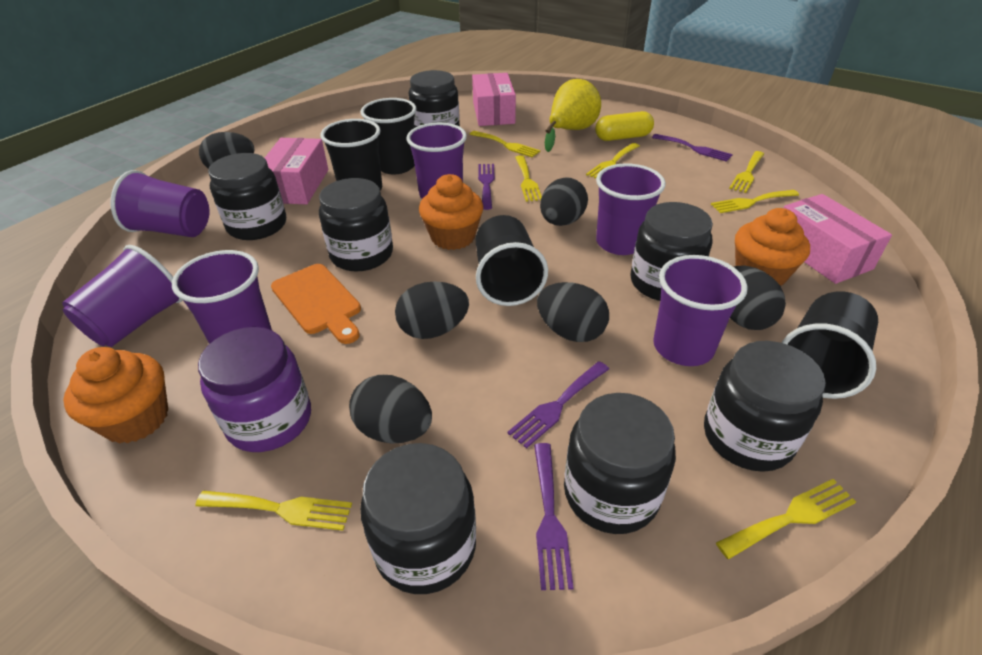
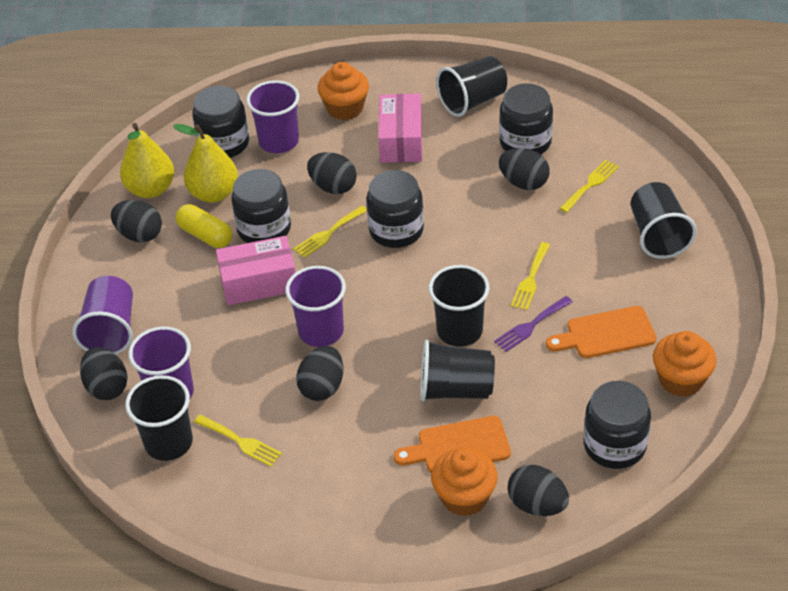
black cup: [321,119,382,190] [361,98,417,174] [476,215,548,306] [781,291,878,399] = 4 -> [125,375,193,461] [420,340,495,401] [429,265,490,347] [436,56,507,117] [631,182,697,259] = 5
black jar: [208,153,286,240] [319,178,393,272] [360,443,476,594] [408,70,460,128] [564,393,676,534] [630,202,713,301] [704,341,826,472] = 7 -> [192,86,249,158] [231,169,291,243] [366,170,424,248] [499,83,553,154] [583,381,651,469] = 5
orange cutting board: [271,264,361,344] = 1 -> [394,416,511,473] [546,306,656,358] = 2
pink box: [265,138,328,205] [472,73,516,126] [784,194,892,284] = 3 -> [216,236,296,305] [378,93,422,163] = 2
purple cup: [62,245,183,347] [110,170,209,237] [172,250,272,344] [406,123,467,199] [596,163,666,255] [653,255,748,366] = 6 -> [72,276,133,354] [128,326,194,398] [246,80,299,153] [285,266,346,347] = 4
purple fork: [478,164,495,210] [507,361,609,449] [534,443,574,590] [652,134,733,162] = 4 -> [494,296,573,352] = 1
purple jar: [198,327,311,452] = 1 -> none = 0
yellow fork: [195,491,352,531] [470,131,540,157] [515,155,542,202] [586,143,640,179] [711,190,799,213] [716,479,856,559] [729,151,764,193] = 7 -> [194,414,282,467] [293,206,367,258] [511,242,550,310] [559,160,619,213] = 4
yellow pear: [545,79,601,152] = 1 -> [120,123,174,198] [174,124,238,203] = 2

